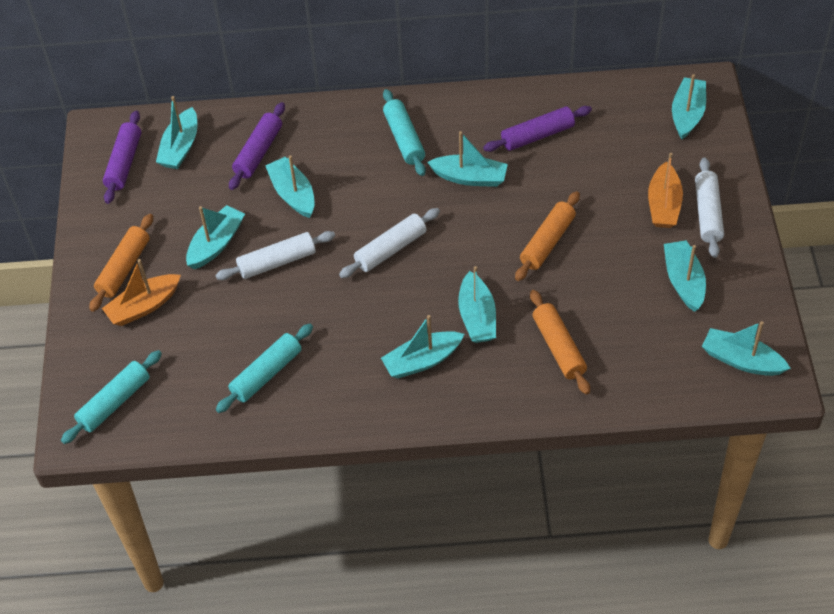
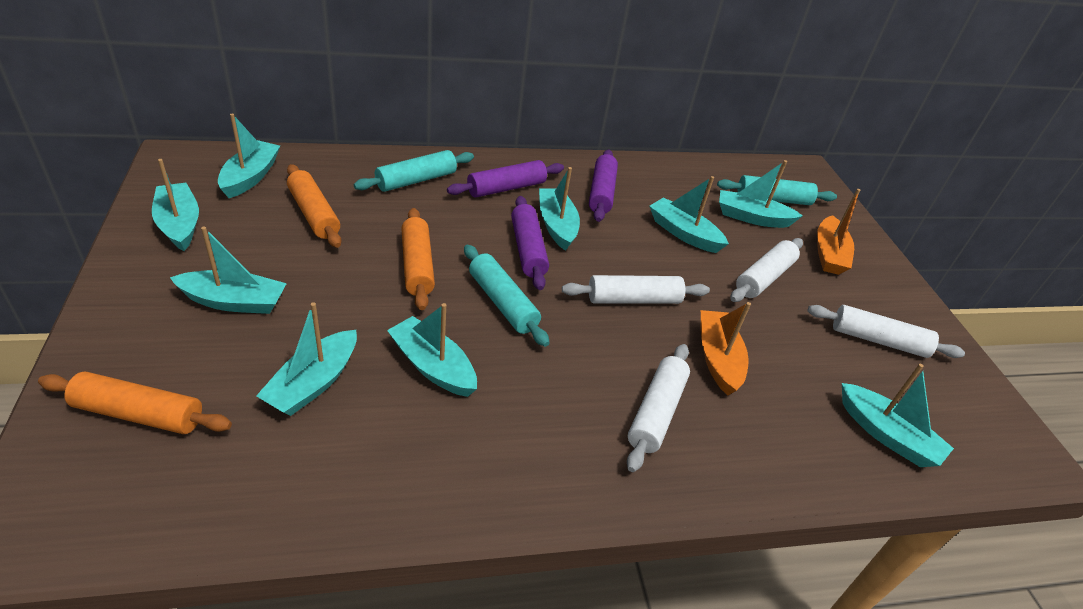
white rolling pin: [216,231,335,280] [339,208,440,278] [695,157,724,258] = 3 -> [562,275,710,304] [627,344,690,472] [730,238,803,302] [807,305,965,358] = 4

